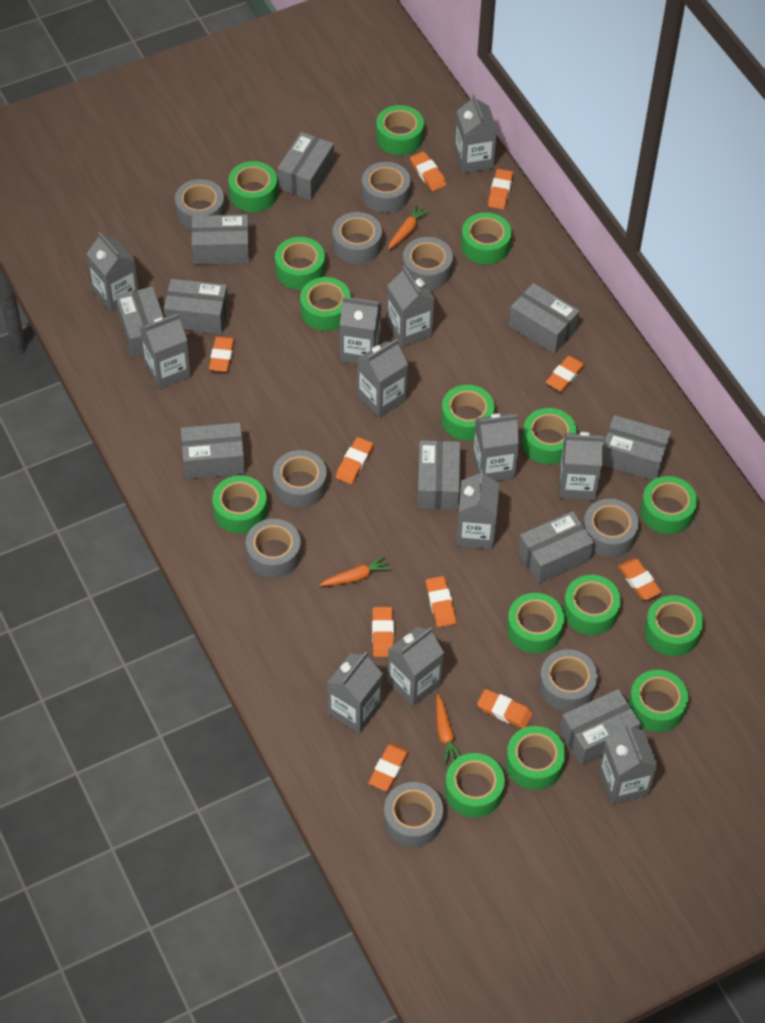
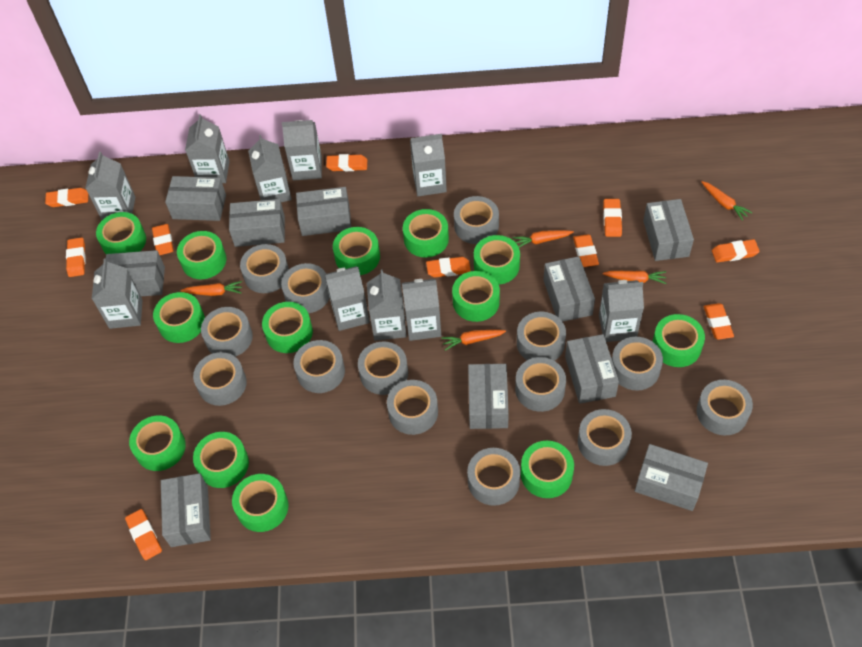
green tape: [212,475,267,534] [228,161,278,212] [275,237,325,290] [300,277,351,331] [376,105,424,155] [441,385,494,441] [445,753,505,818] [461,212,512,265] [506,726,566,790] [507,593,564,654] [522,408,576,464] [563,575,621,635] [628,670,688,732] [640,476,697,534] [644,595,703,656] = 15 -> [96,212,146,254] [129,415,186,471] [153,292,205,343] [177,231,226,279] [193,432,249,488] [232,474,289,532] [262,302,313,353] [333,227,380,275] [403,209,449,258] [452,271,500,322] [474,235,520,285] [521,441,574,498] [652,314,705,367] = 13
grey carton: [86,232,139,313] [140,314,191,389] [327,652,383,734] [340,297,381,364] [357,339,408,418] [387,266,434,347] [387,627,444,707] [455,94,497,173] [456,469,499,549] [473,413,520,481] [559,432,605,500] [599,723,658,805] = 12 -> [85,152,135,220] [92,258,143,329] [185,115,230,183] [248,135,292,202] [282,120,322,180] [324,266,370,331] [367,269,407,341] [402,279,441,341] [410,134,447,196] [599,280,644,342] = 10
grey tape: [175,179,225,230] [246,519,301,578] [273,450,327,508] [333,212,382,264] [362,162,410,213] [384,782,443,847] [403,237,453,290] [539,649,598,711] [583,499,639,557] = 9 -> [193,352,247,406] [201,307,253,357] [240,244,289,293] [281,263,330,313] [293,340,345,393] [358,341,408,395] [387,380,438,435] [454,196,499,244] [467,448,520,506] [515,357,566,412] [517,312,566,361] [578,409,632,466] [612,337,663,391] [697,380,753,435] = 14
orange carrot: [319,555,391,586] [388,204,430,250] [436,694,461,764] = 3 -> [180,281,242,296] [441,330,506,351] [512,230,574,248] [603,271,666,284] [702,181,752,221] = 5

